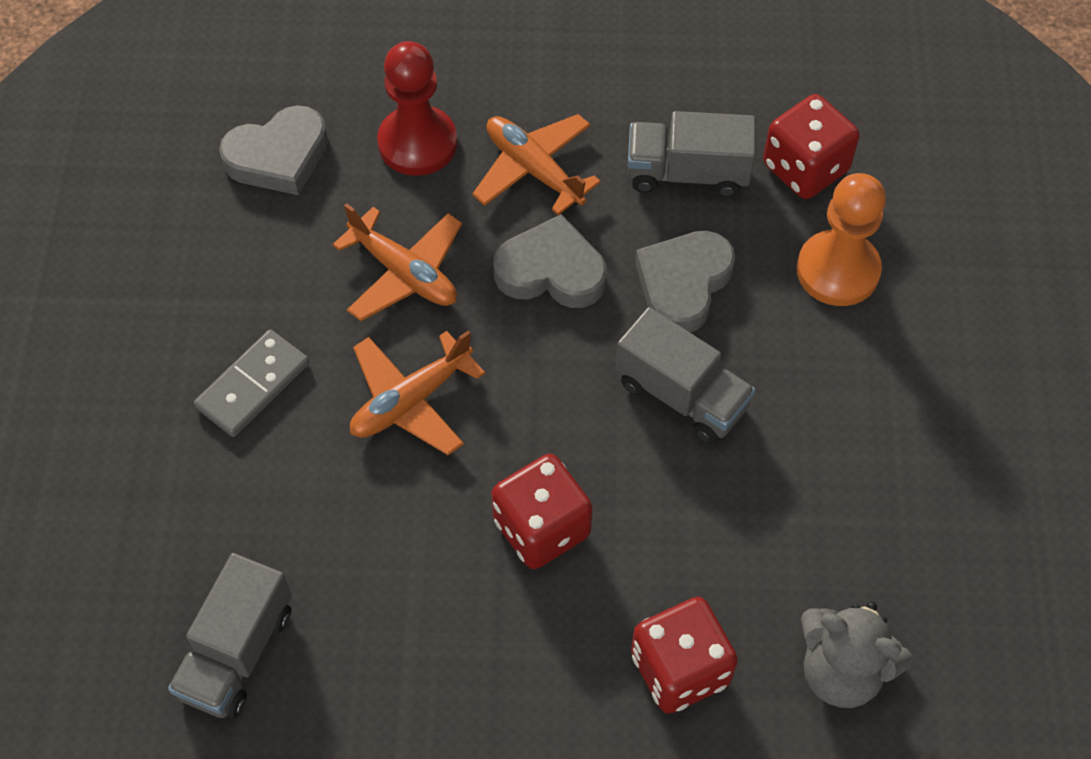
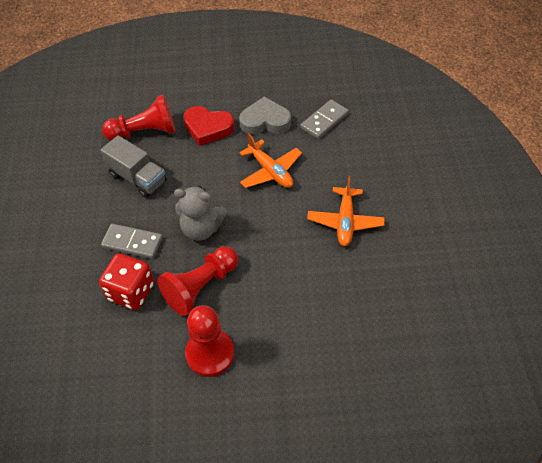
grey domino: [194,329,309,437] = 1 -> [101,224,163,259] [301,100,349,139] = 2
grey heart: [219,105,328,195] [493,214,607,308] [635,231,735,333] = 3 -> [239,97,291,135] = 1
grey truck: [168,553,292,719] [616,307,755,444] [628,111,756,197] = 3 -> [100,135,166,198] = 1
orange pawn: [797,173,886,306] = 1 -> none = 0
orange plane: [332,203,462,321] [350,330,485,455] [472,114,601,215] = 3 -> [239,134,302,188] [307,176,385,246] = 2
red dice: [491,454,593,569] [631,597,738,714] [763,94,860,199] = 3 -> [99,253,154,310] = 1
red heart: none = 0 -> [183,106,234,146] = 1
red pawn: [377,41,457,176] = 1 -> [102,95,175,141] [157,246,238,316] [185,305,234,377] = 3

